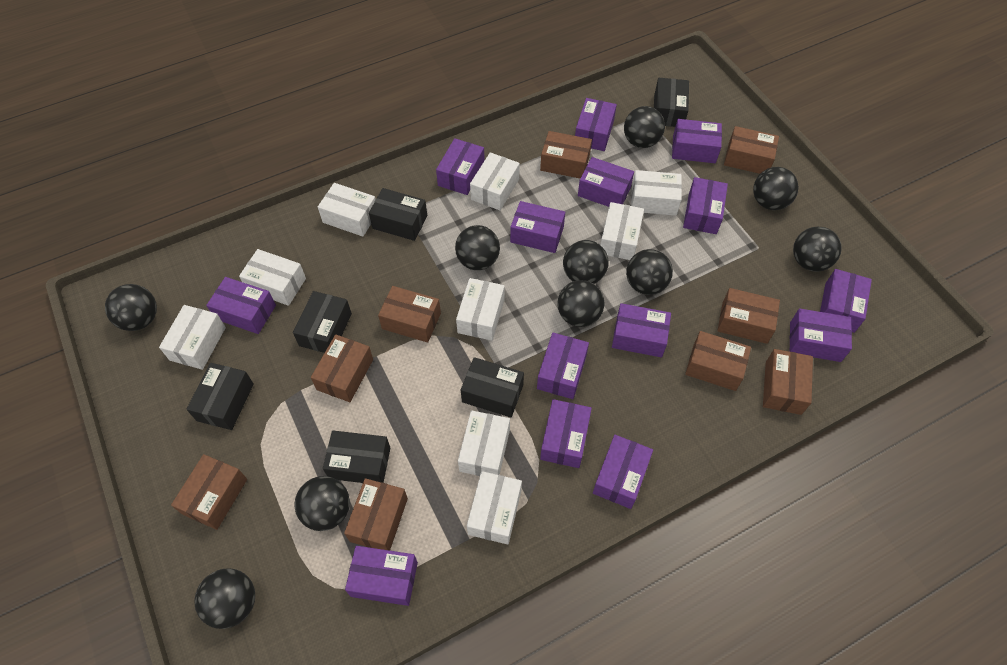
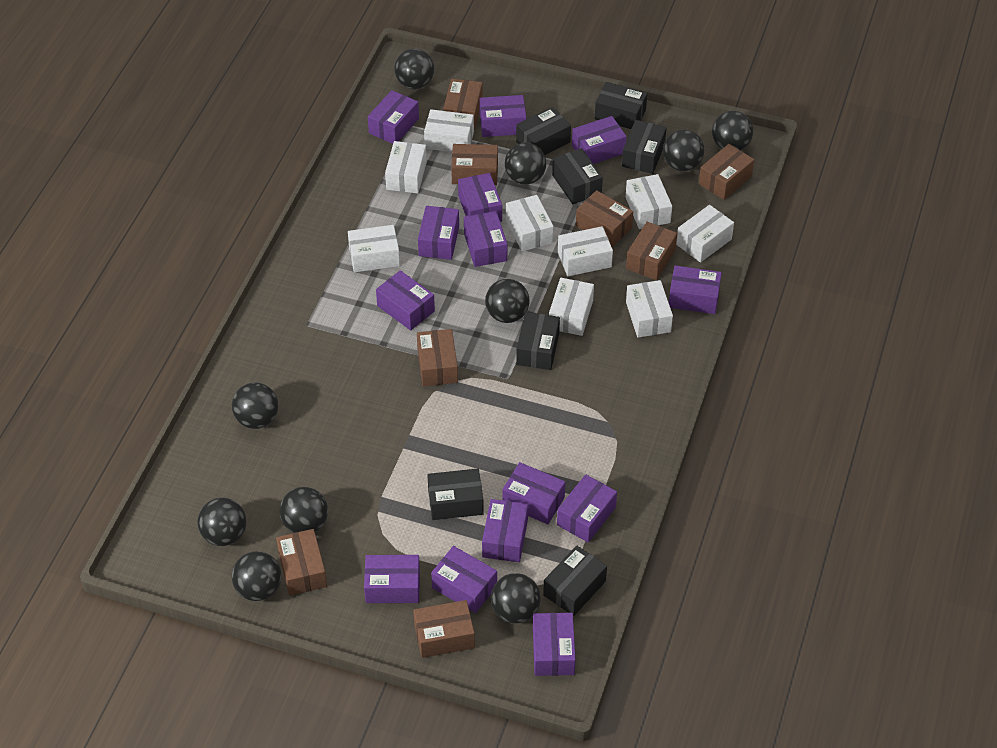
black box: [186,363,254,430] [293,291,352,353] [323,430,390,483] [369,188,427,241] [461,357,524,417] [654,78,689,127] = 6 -> [427,469,484,520] [516,107,571,155] [516,312,560,370] [543,545,607,616] [552,148,603,204] [595,82,647,129] [622,120,667,174] = 7
brown box: [171,454,247,530] [311,334,373,402] [344,478,408,551] [378,286,441,343] [540,131,592,178] [685,331,751,391] [717,288,780,344] [724,126,779,174] [763,349,813,415] = 9 -> [276,529,327,596] [413,600,475,658] [417,329,458,386] [443,79,483,129] [451,144,498,185] [576,190,633,247] [626,222,677,280] [699,144,754,200] = 8

